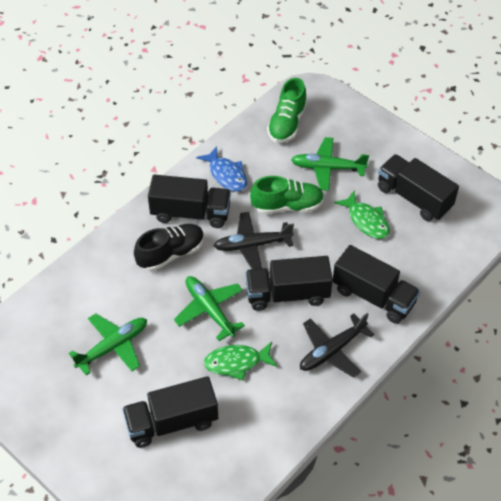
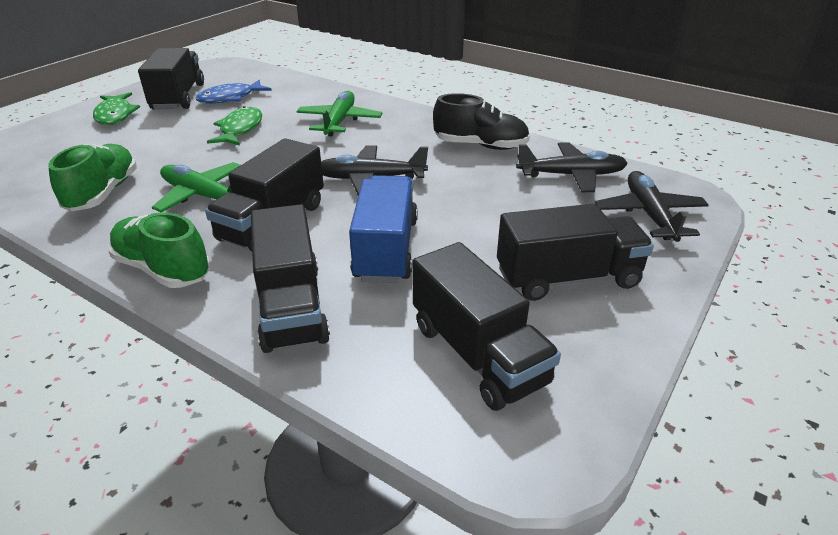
black plane: [214,212,294,269] [300,313,374,378] = 2 -> [321,146,428,195] [516,142,628,192] [595,171,709,242] = 3
blue truck: none = 0 -> [349,175,418,283] = 1
green plane: [69,313,147,375] [174,276,245,341] [291,137,369,191] = 3 -> [152,162,241,212] [296,91,383,137] = 2

